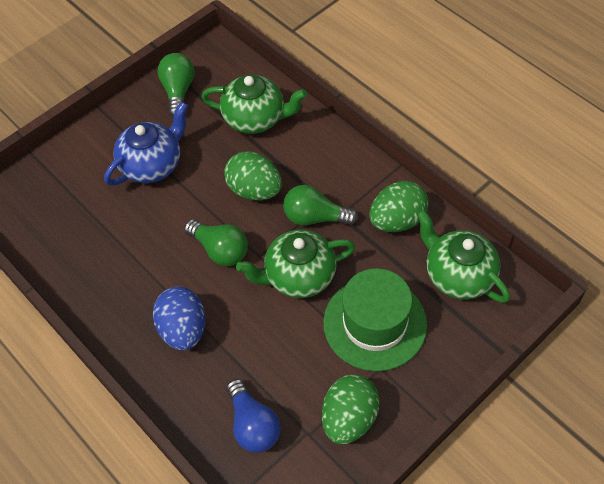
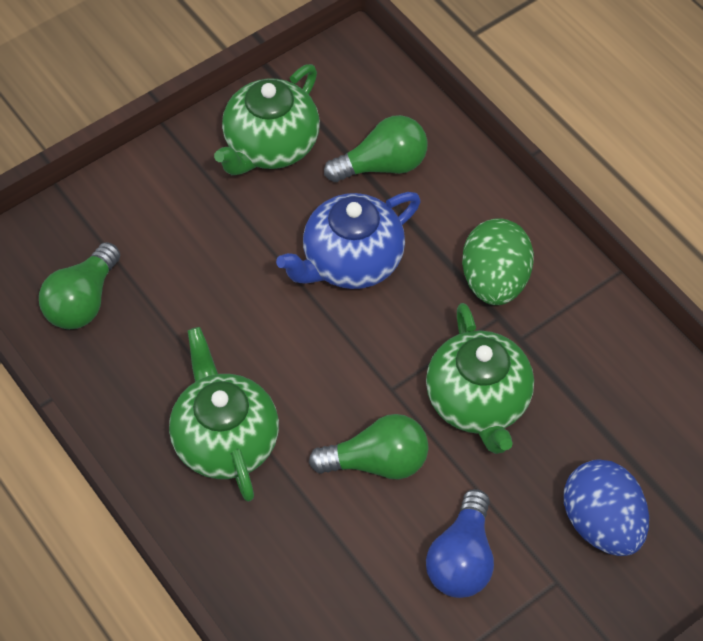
green egg: [224,151,282,201] [322,374,380,444] [369,181,429,232] = 3 -> [462,218,534,305] = 1
green hat: [323,268,427,371] = 1 -> none = 0

